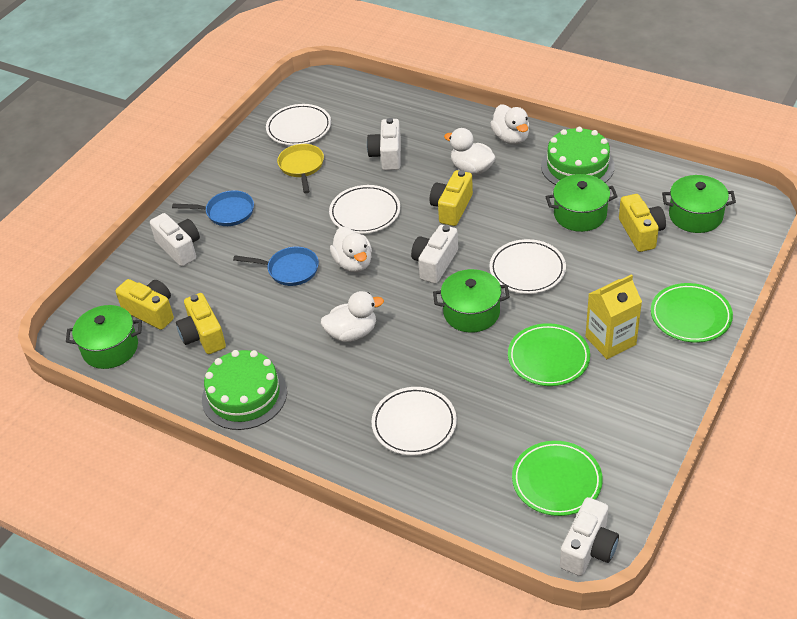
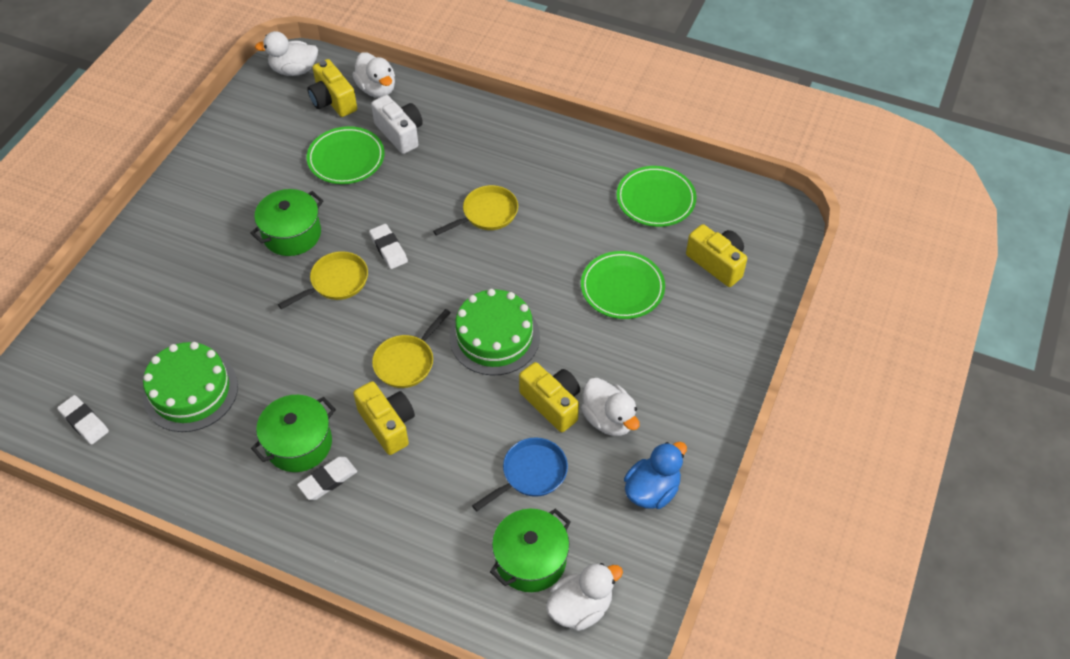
blue duck: none = 0 -> [624,442,687,509] = 1
blue pan: [172,190,254,226] [233,247,319,286] = 2 -> [472,438,568,512] = 1
green pot: [66,305,142,369] [433,269,510,333] [545,174,618,232] [662,175,736,233] = 4 -> [251,189,324,256] [251,395,336,472] [490,508,571,592] = 3
white camera: [150,213,200,266] [367,118,401,170] [411,225,458,284] [560,497,619,576] = 4 -> [371,95,423,154] = 1
white eraser: none = 0 -> [57,395,109,445] [297,457,357,500] [369,224,408,269] = 3
white plate: [266,104,331,145] [329,185,400,234] [372,387,457,455] [489,239,566,294] = 4 -> none = 0
yellow carton: [585,274,642,359] = 1 -> none = 0
yellow pan: [277,144,324,193] = 1 -> [278,251,368,309] [372,309,451,388] [433,185,518,236] = 3

